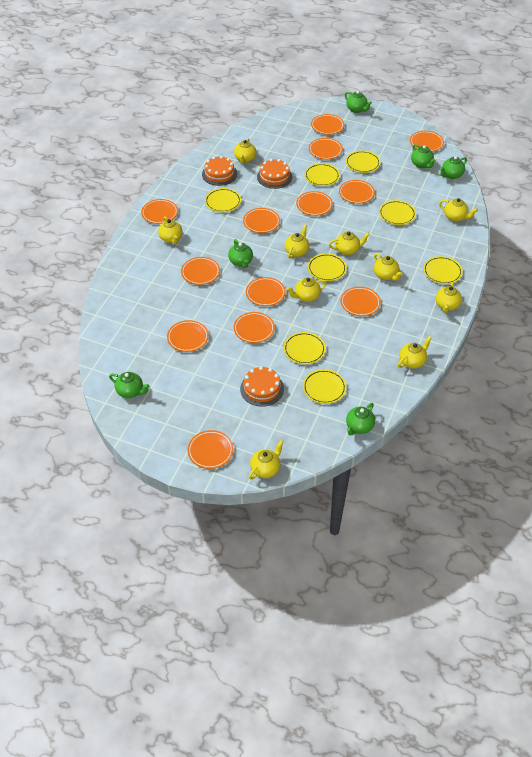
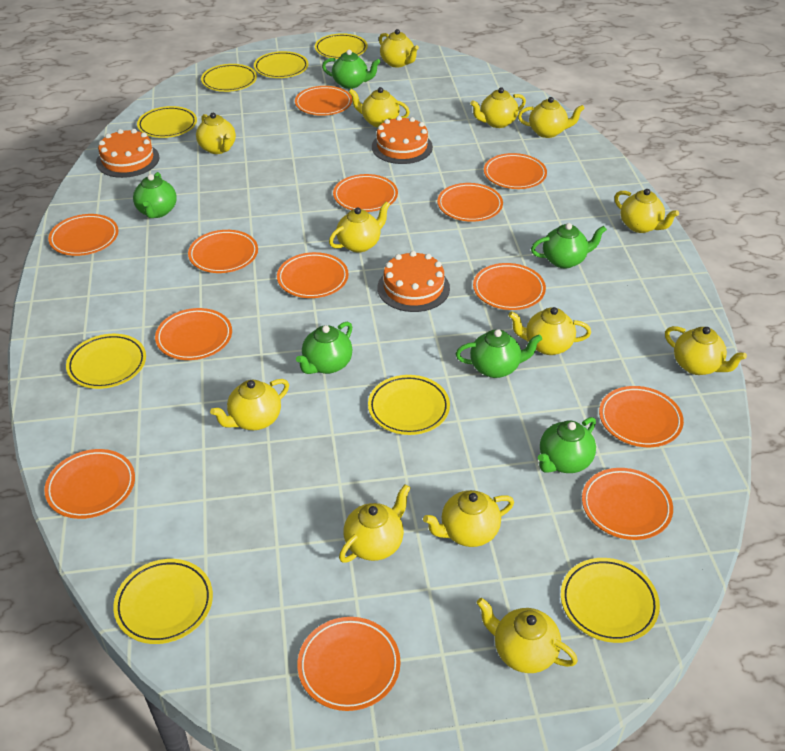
yellow teapot: [158,216,183,244] [234,138,256,163] [249,440,284,480] [285,225,309,259] [287,278,327,302] [329,232,370,255] [374,254,402,281] [398,336,432,368] [436,282,462,313] [439,198,478,222] = 10 -> [196,113,236,154] [210,379,289,430] [329,201,390,253] [339,484,410,563] [349,87,410,128] [379,29,419,68] [423,490,514,547] [470,87,526,128] [477,598,578,673] [508,307,591,355] [518,97,585,138] [615,189,679,233] [665,326,747,375] = 13

